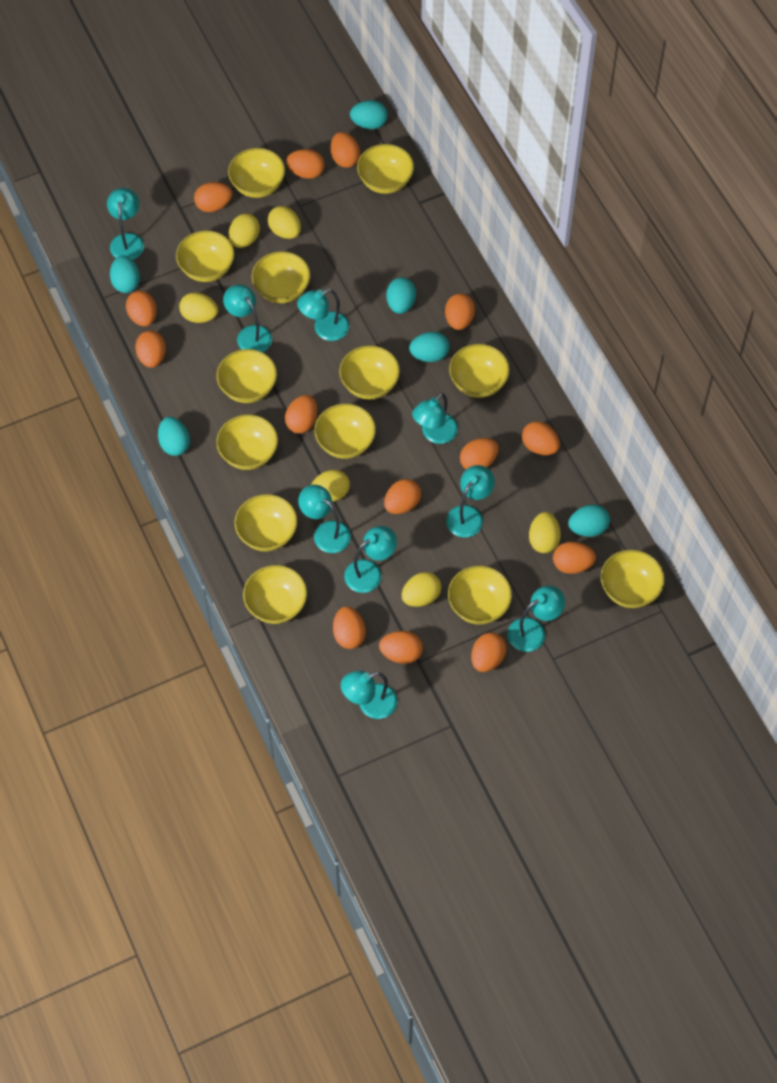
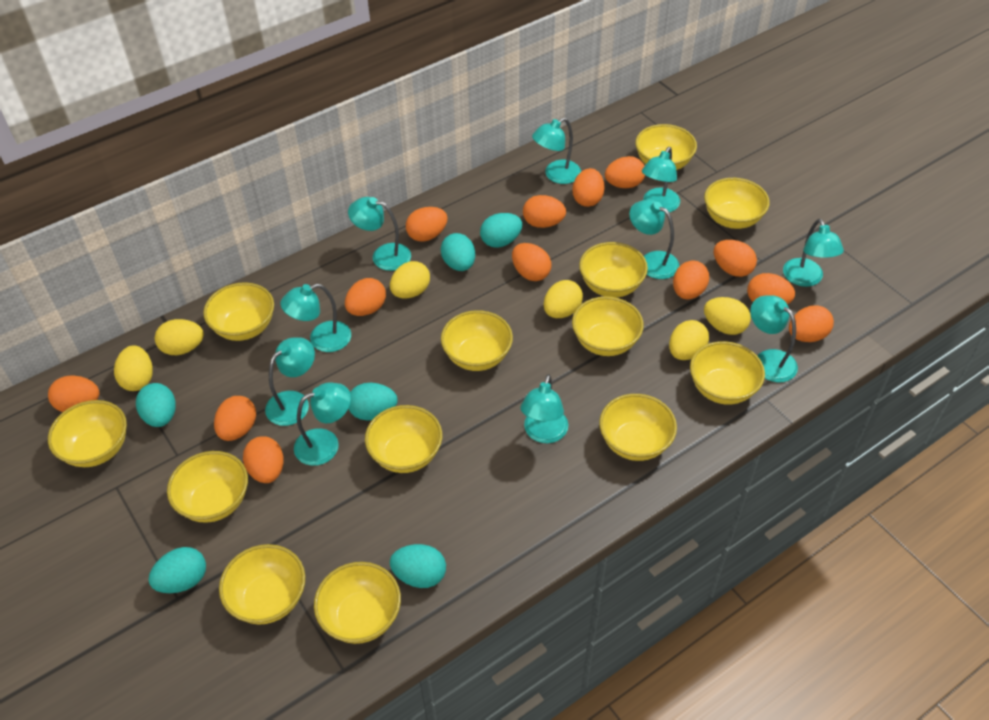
orange egg: [126,291,157,327] [135,331,166,368] [194,182,232,212] [285,395,317,434] [286,149,325,179] [331,132,360,168] [333,606,366,649] [379,631,423,664] [384,479,421,514] [445,293,475,330] [460,438,499,469] [471,633,506,672] [522,421,560,455] [553,542,596,574] = 14 -> [48,375,100,412] [214,396,256,441] [243,436,284,483] [345,278,386,316] [406,207,448,242] [512,243,551,281] [523,195,566,228] [572,168,605,207] [605,156,645,188] [673,260,709,299] [714,240,757,277] [747,273,795,304] [789,305,834,342] = 13
turquoise lamp: [107,188,144,260] [223,284,272,352] [297,289,349,341] [298,485,351,553] [341,671,398,719] [344,526,397,593] [412,393,458,444] [446,465,495,538] [507,585,565,652] = 9 -> [265,337,315,426] [280,284,351,352] [294,382,351,466] [348,197,411,271] [520,374,568,443] [532,118,581,184] [629,199,679,279] [642,147,680,212] [750,295,798,382] [783,219,844,287] = 10

